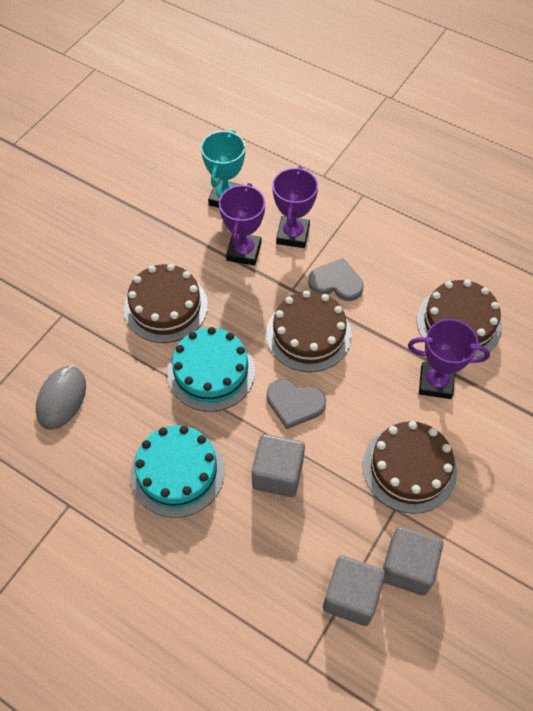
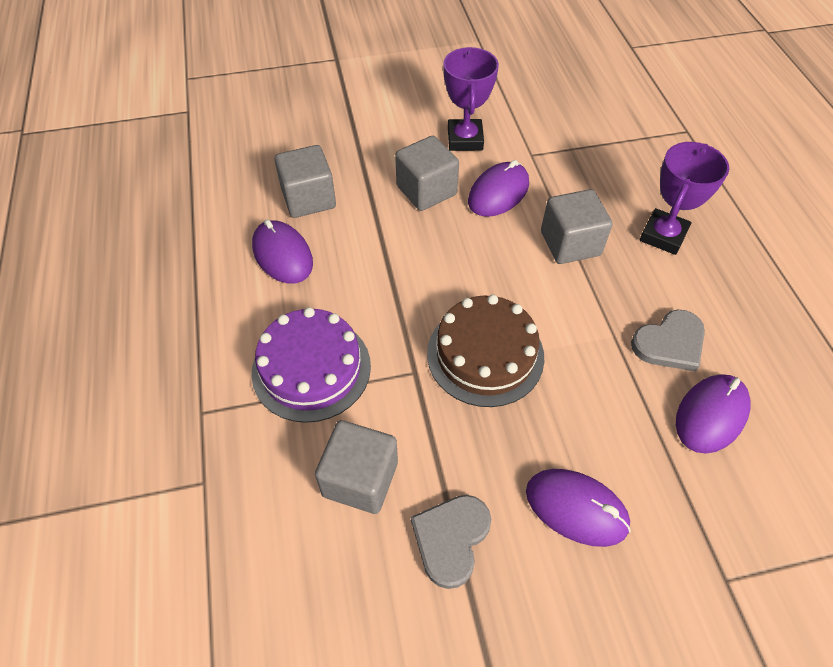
brown cake: [124,264,208,343] [266,290,352,372] [363,421,457,514] [417,280,502,358] = 4 -> [427,295,545,407] = 1
grey cube: [252,434,305,497] [323,555,385,626] [383,526,443,596] = 3 -> [274,145,336,218] [315,420,398,514] [395,136,459,211] [541,189,613,264] = 4
grey mouse: [36,365,86,430] = 1 -> none = 0
purple cake: none = 0 -> [251,307,371,423] = 1
purple mouse: none = 0 -> [252,219,313,284] [468,160,529,217] [526,469,631,547] [676,374,750,454] = 4
purple trophy: [219,183,265,266] [272,166,318,248] [408,319,490,399] = 3 -> [443,47,499,151] [640,142,729,255] = 2
turquoise cake: [130,425,225,518] [167,327,255,412] = 2 -> none = 0
turquoise trophy: [201,130,245,208] = 1 -> none = 0

